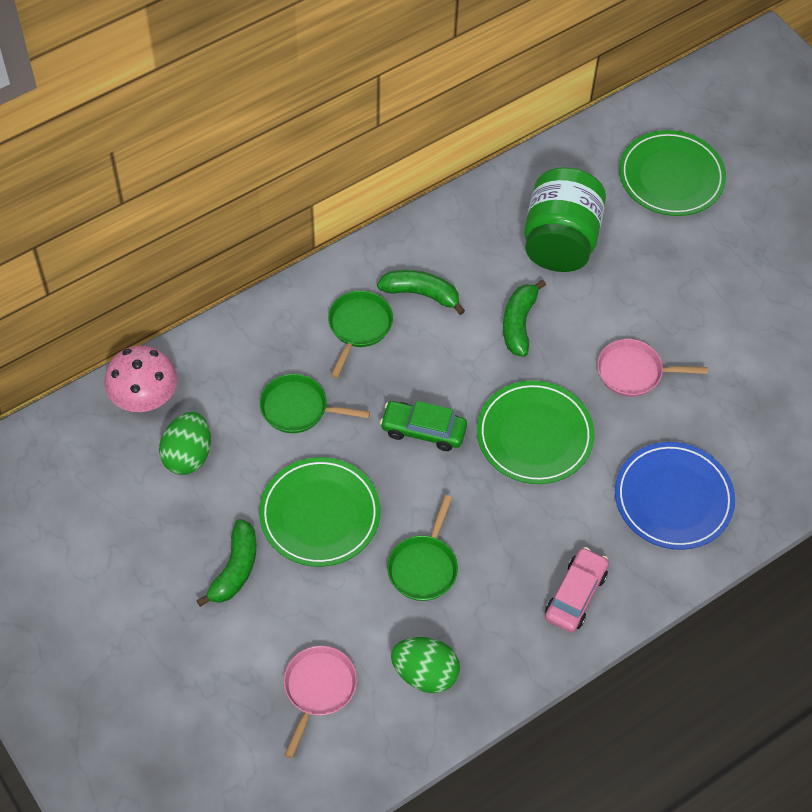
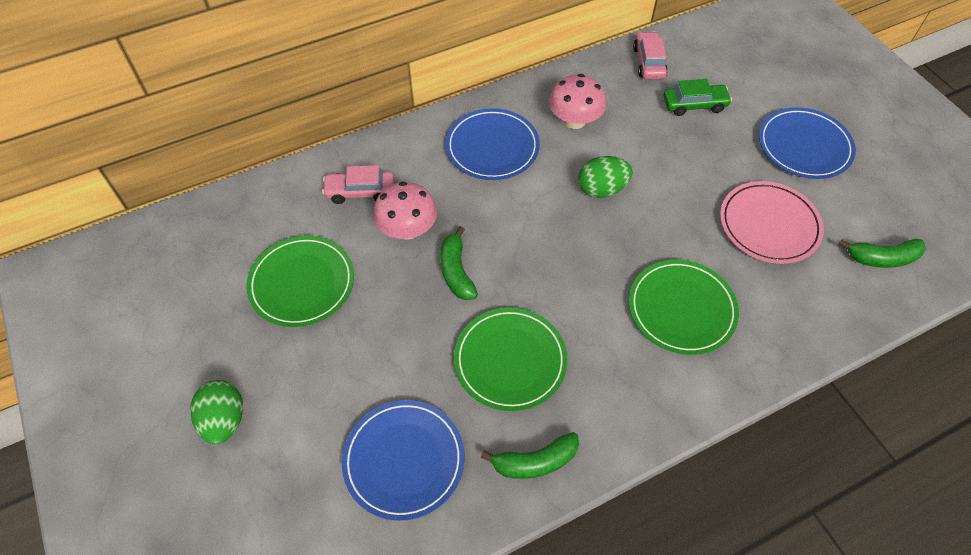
blue plate: [615,442,735,550] = 1 -> [342,400,465,521] [445,108,540,180] [759,107,856,179] = 3
green jar: [524,167,606,272] = 1 -> none = 0
green pan: [260,374,370,433] [328,291,393,378] [387,495,458,601] = 3 -> none = 0
pink car: [545,547,609,633] = 1 -> [322,165,394,204] [633,31,668,79] = 2
pink mushroom: [104,345,177,412] = 1 -> [373,182,437,240] [549,74,606,129] = 2
pink pan: [284,646,357,758] [597,339,708,397] = 2 -> none = 0
pink plate: none = 0 -> [720,181,824,264] = 1

